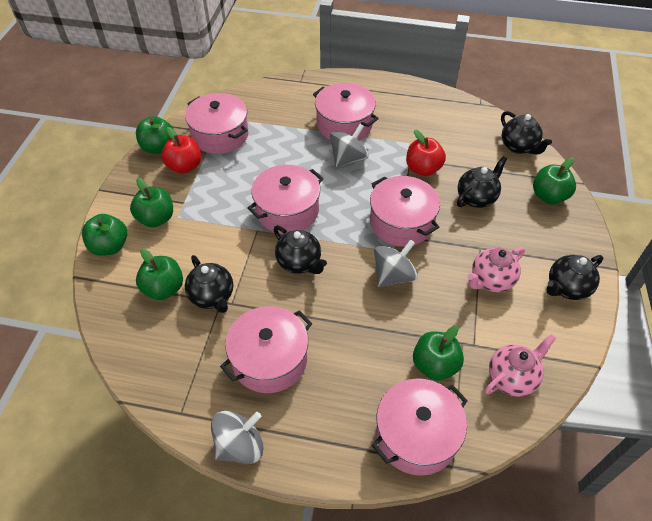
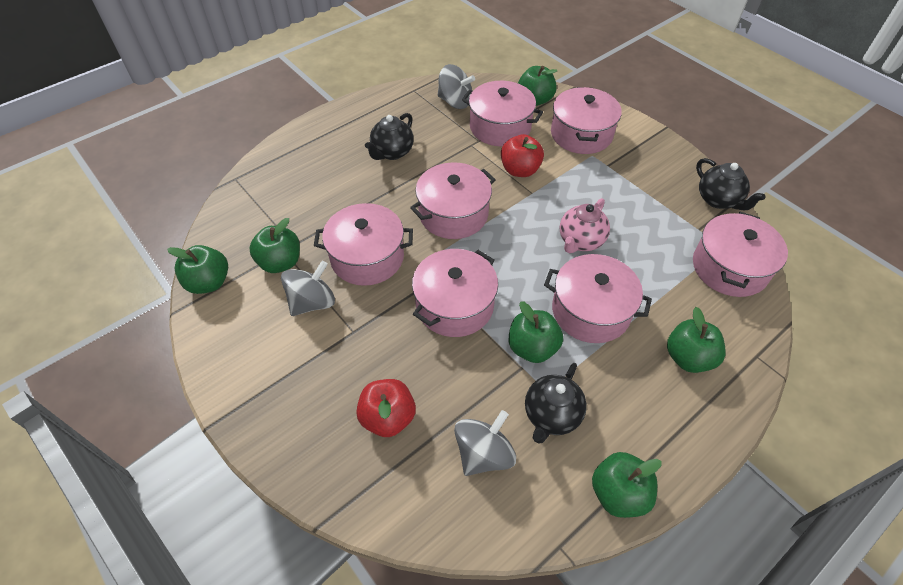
black teapot: [185,255,233,313] [274,226,327,274] [457,156,507,208] [501,111,552,155] [547,255,603,300] = 5 -> [365,113,414,160] [525,363,587,444] [696,158,766,211] = 3
pink pot: [185,93,248,154] [220,306,312,393] [248,165,324,234] [313,83,379,140] [370,176,440,247] [372,379,468,476] = 6 -> [314,203,413,286] [410,162,496,239] [412,249,498,337] [462,81,543,146] [544,254,652,343] [551,87,622,154] [693,212,788,297] = 7
pink teapot: [468,247,525,292] [485,334,556,397] = 2 -> [560,198,610,253] = 1

